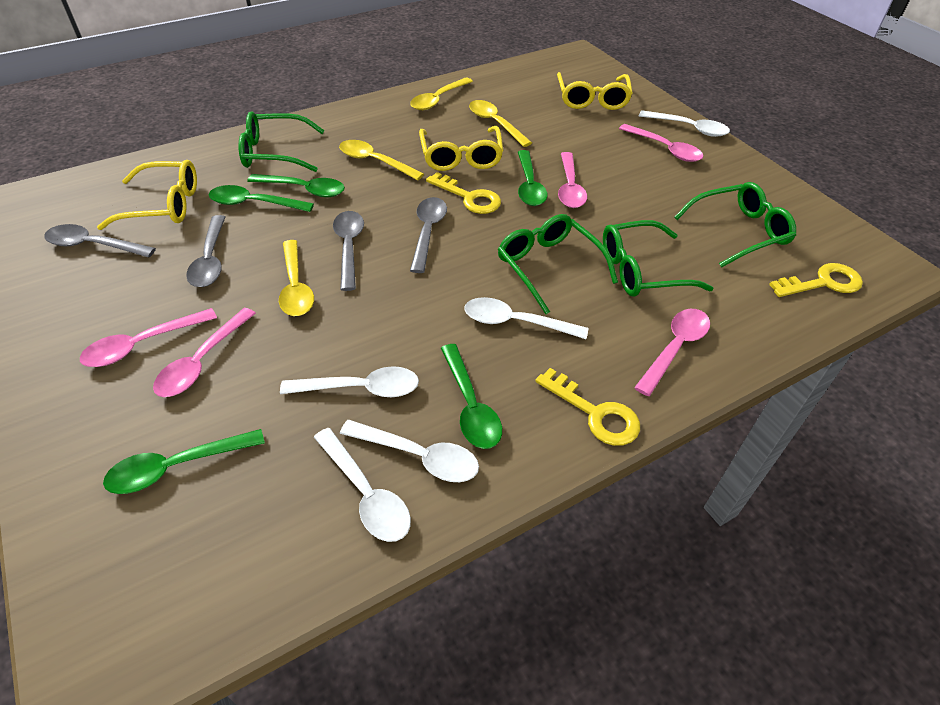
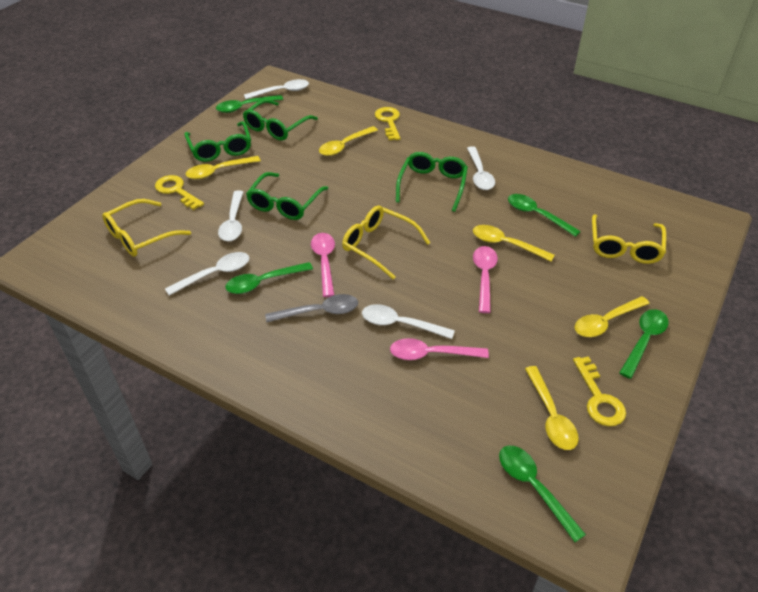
grey spoon: [44,224,156,257] [186,215,225,287] [333,211,364,291] [410,197,447,273] = 4 -> [265,294,358,322] = 1
pink spoon: [80,308,217,367] [153,308,256,397] [558,152,587,208] [619,124,703,162] [634,309,710,396] = 5 -> [311,233,335,297] [390,338,489,360] [473,246,498,313] = 3
yellow spoon: [279,240,314,316] [339,140,424,180] [410,77,473,110] [469,100,532,147] = 4 -> [186,156,261,179] [319,126,378,156] [473,225,555,262] [525,366,579,450] [575,296,650,337] = 5

